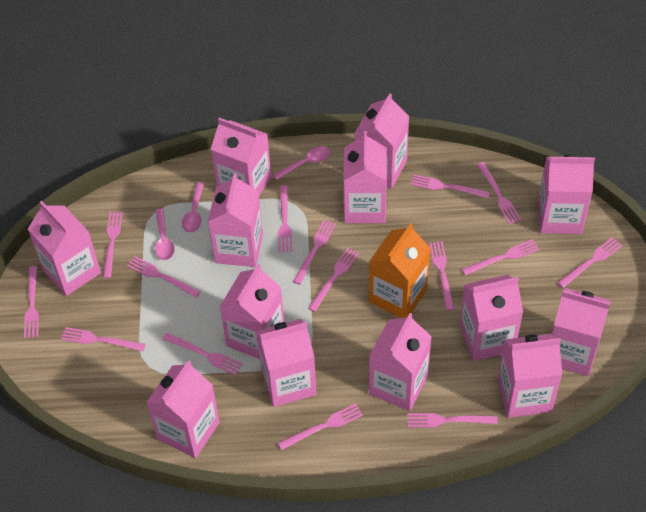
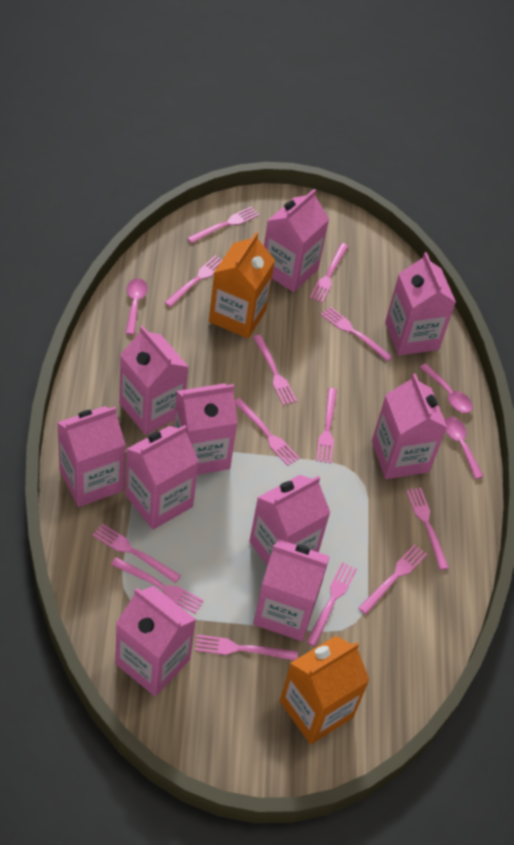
orange carton: [369,223,431,318] = 1 -> [209,232,275,338] [280,636,370,744] = 2
pink carton: [28,201,101,296] [146,360,220,458] [208,173,263,267] [210,118,271,196] [220,264,284,359] [256,319,316,407] [343,131,387,223] [355,93,409,189] [369,313,432,411] [460,275,523,361] [498,334,563,418] [538,154,595,234] [552,288,611,376] = 13 -> [57,406,126,507] [115,586,196,696] [119,325,189,435] [125,425,199,530] [174,383,238,475] [249,475,330,566] [253,539,330,641] [264,189,329,292] [372,374,447,479] [385,252,456,356] = 10
pink fork: [24,266,39,338] [61,327,145,351] [103,212,123,278] [127,256,201,297] [162,333,243,375] [278,186,292,252] [278,404,363,450] [293,220,336,285] [308,248,359,312] [407,413,498,427] [410,174,490,198] [429,241,454,311] [462,239,540,276] [477,162,521,224] [557,237,623,288] = 15 -> [93,524,181,583] [111,557,204,614] [164,255,223,307] [187,207,259,243] [195,634,298,660] [235,398,300,466] [253,335,297,405] [306,562,357,647] [310,243,348,303] [316,388,337,464] [321,307,392,362] [358,544,427,614] [406,488,449,570] = 13

